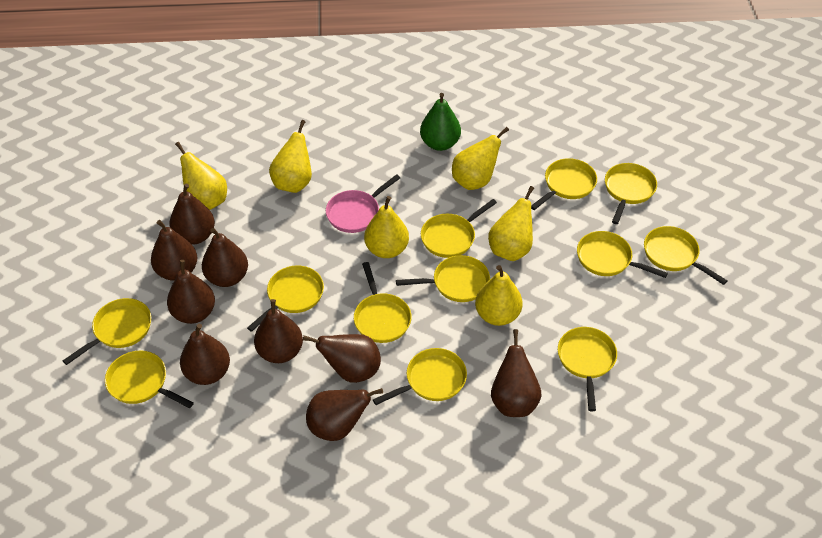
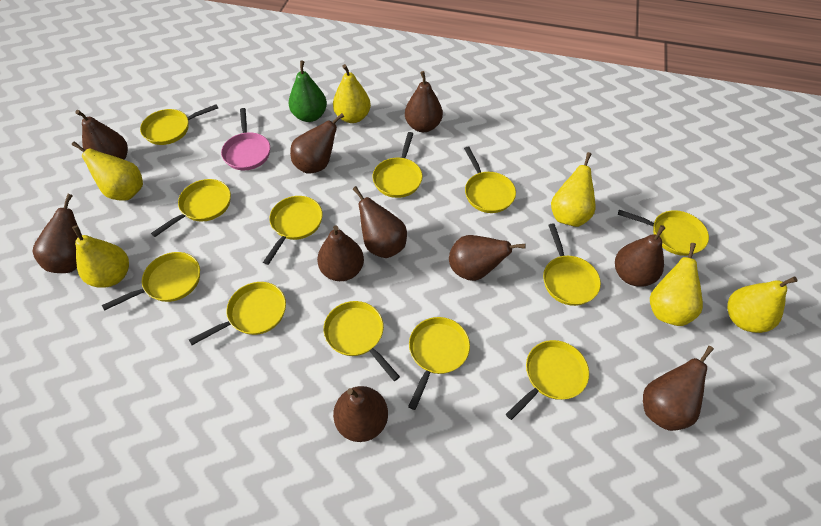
brown pear: [151,220,197,281] [167,260,215,324] [169,184,215,244] [180,324,230,385] [202,228,248,287] [254,299,303,363] [303,334,381,383] [306,388,383,441] [491,329,541,417] = 9 -> [33,194,82,273] [75,110,128,160] [290,113,344,174] [317,225,364,281] [333,386,388,442] [353,186,407,258] [405,71,443,132] [449,235,525,281] [615,225,666,287] [643,346,714,431] = 10

